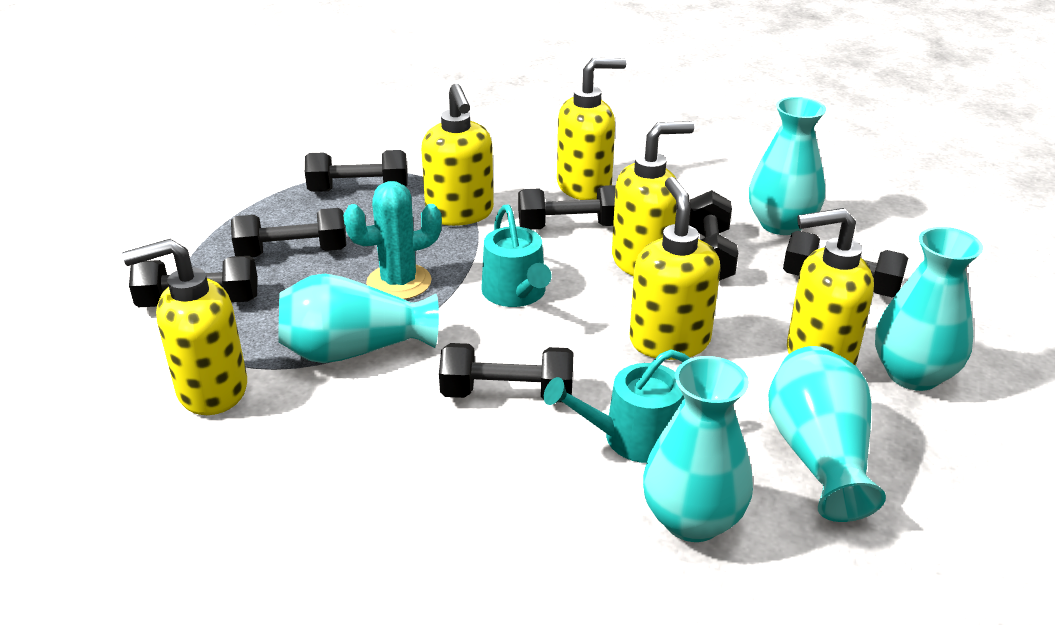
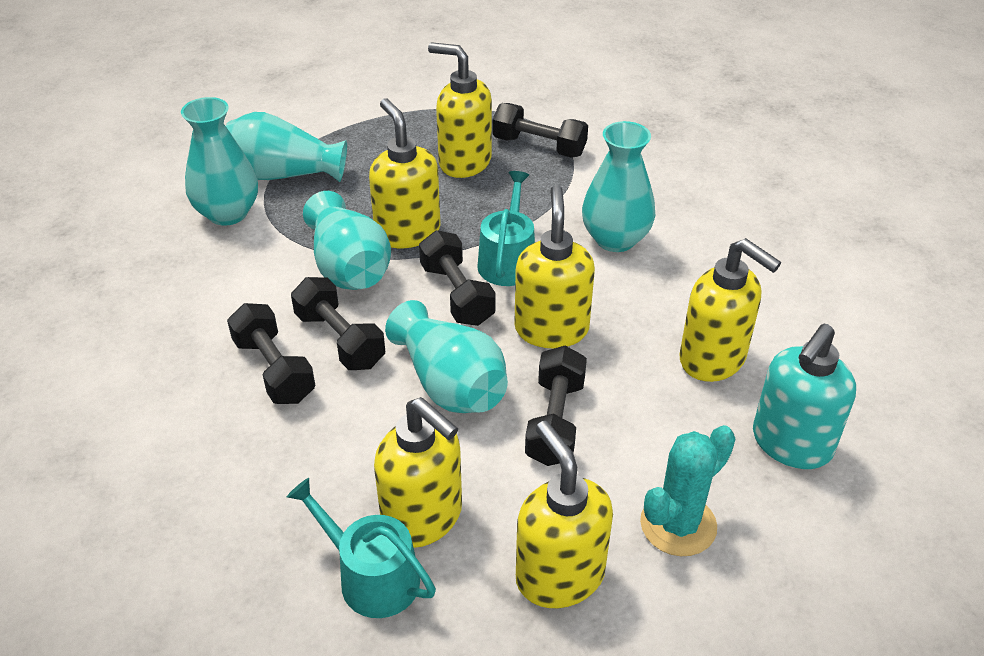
black dumbbell: [129,256,258,307] [231,208,346,257] [305,150,408,192] [439,343,574,402] [518,185,616,230] [689,190,738,281] [783,231,908,297] = 7 -> [227,303,315,404] [291,277,385,370] [419,230,496,326] [493,103,588,158] [525,346,587,466] = 5
turquoise soap dispenser: none = 0 -> [753,324,856,469] = 1

